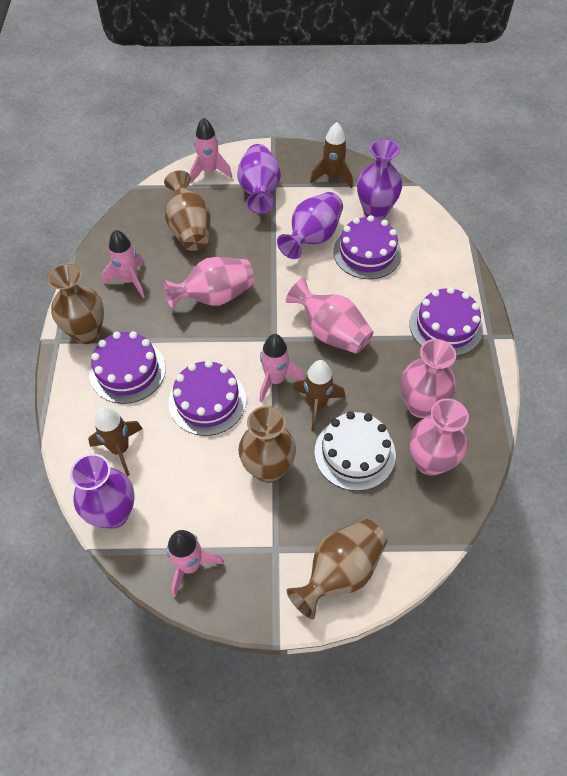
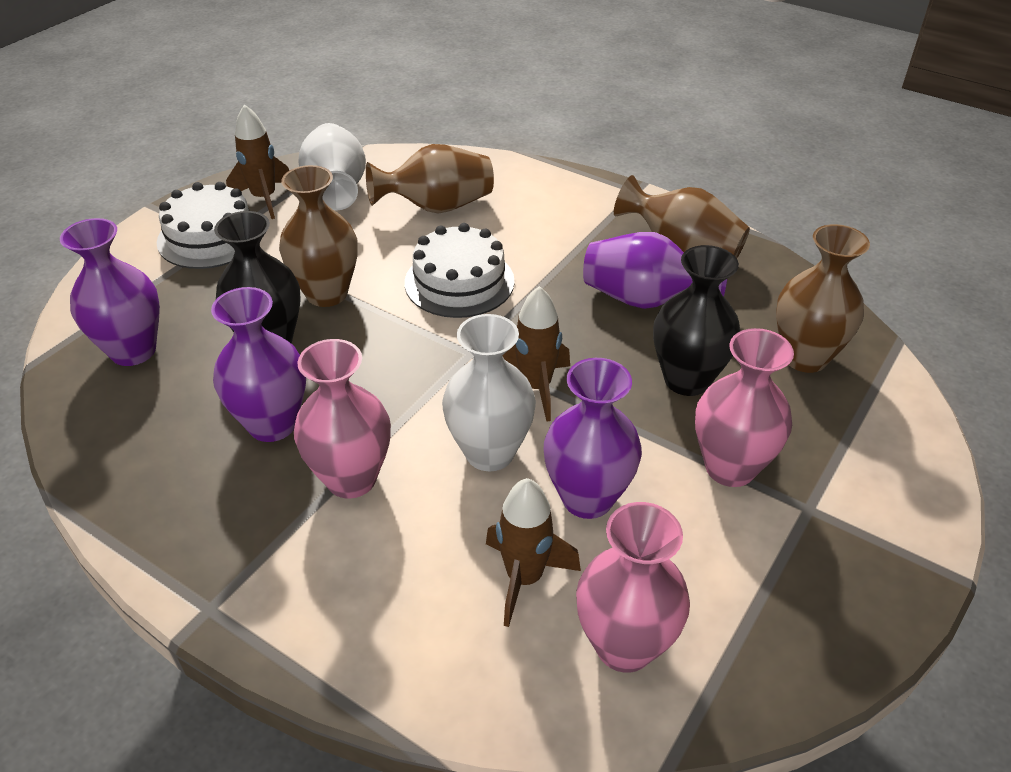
black vase: none = 0 -> [214,211,301,344] [653,245,740,396] = 2
pink rocket: [102,230,145,298] [167,530,224,597] [190,117,232,183] [259,334,305,403] = 4 -> none = 0
pink vase: [163,257,254,309] [286,278,373,354] [401,339,456,418] [409,399,469,476] = 4 -> [294,339,391,498] [576,502,690,673] [695,328,794,487] = 3
purple cake: [89,331,166,404] [168,360,246,436] [333,215,402,279] [410,287,483,356] = 4 -> none = 0
white cake: [314,411,396,491] = 1 -> [157,182,261,269] [405,223,515,318] = 2
white vase: none = 0 -> [298,123,366,211] [442,314,536,471] = 2

